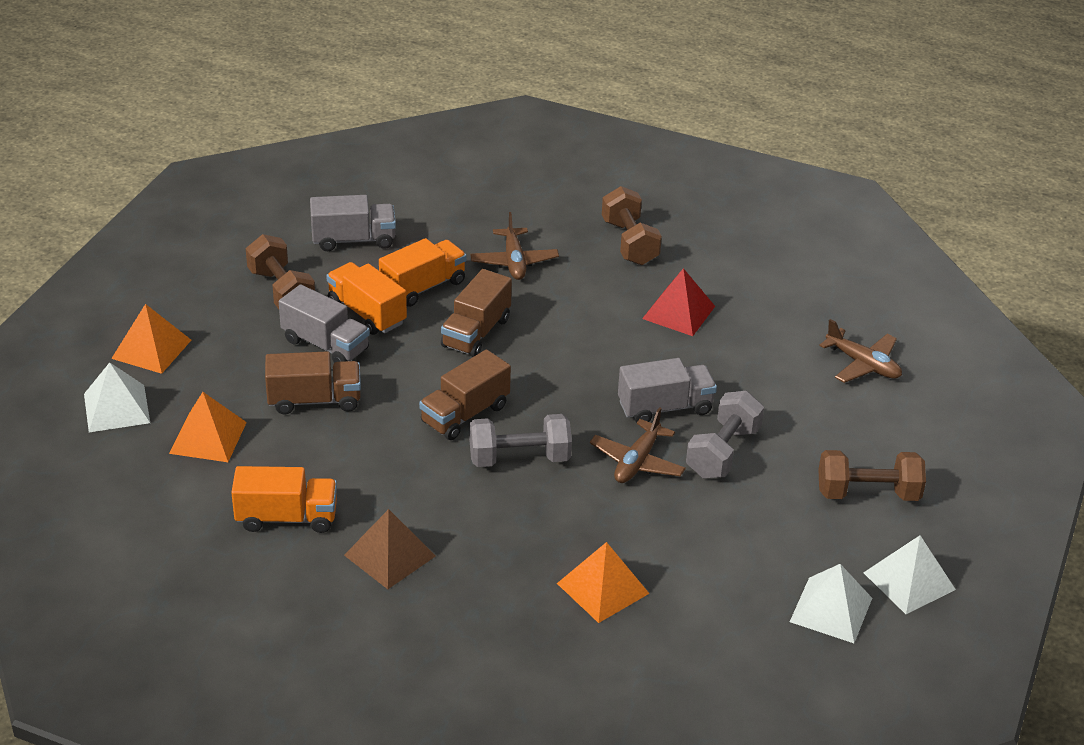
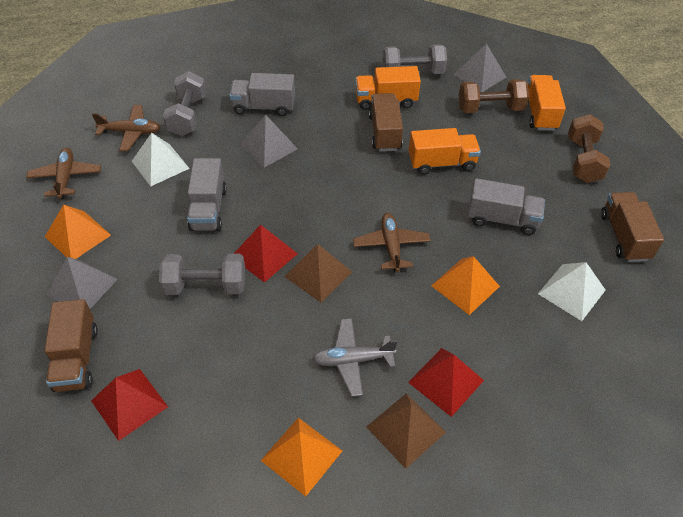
brown dumbbell: [246,234,315,309] [602,186,662,265] [818,450,926,501] = 3 -> [458,79,529,113] [568,114,610,183] = 2
brown pyramid: [344,509,436,589] = 1 -> [284,244,352,302] [366,393,446,469] = 2
grey dumbbell: [469,414,572,467] [686,391,764,479] = 2 -> [159,254,245,295] [163,71,206,136] [382,44,447,74] = 3
grey plane: none = 0 -> [313,318,398,397] = 1
grey pyramid: none = 0 -> [46,257,118,309] [240,115,298,168] [453,44,506,92] = 3
red pyramid: [642,268,715,336] = 1 -> [91,369,168,441] [234,224,298,283] [408,348,484,417] = 3
white pyramid: [84,362,150,432] [790,564,872,643] [864,535,956,614] = 3 -> [132,133,190,186] [538,262,605,321] = 2

